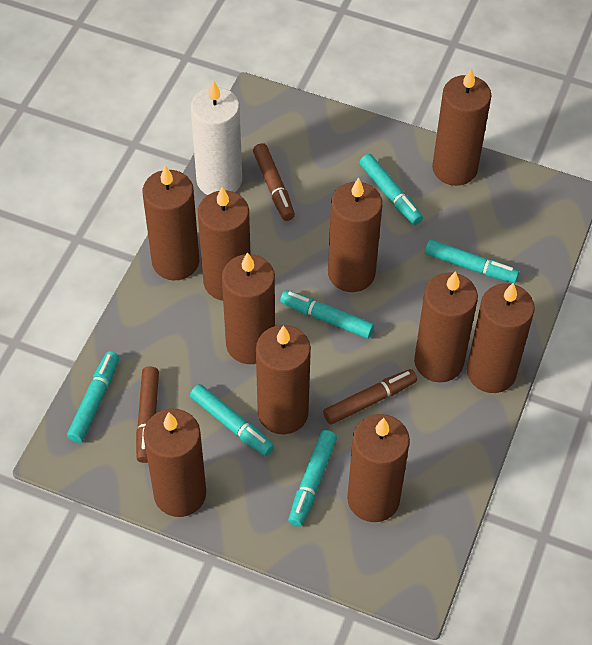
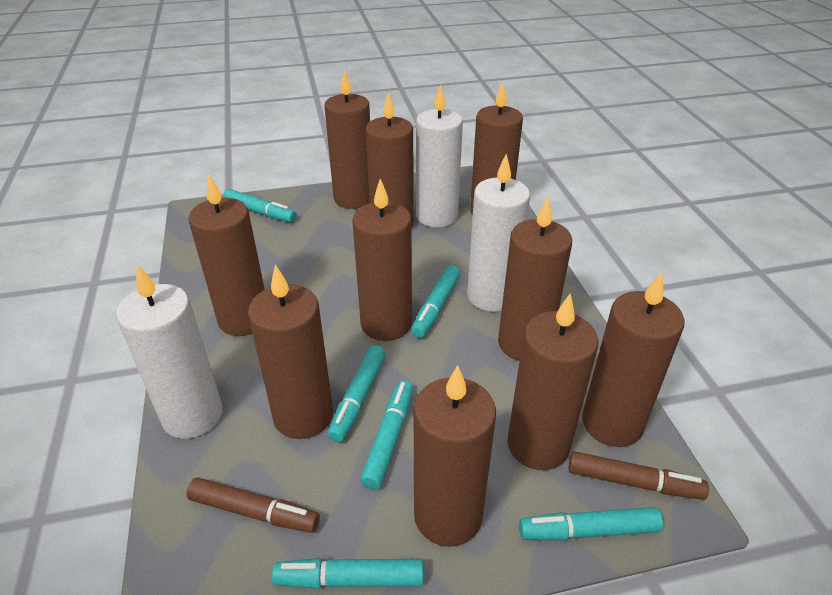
brown marker: [136,366,159,463] [253,143,295,221] [323,369,417,425] = 3 -> [186,478,320,533] [568,451,709,500] = 2
white candle: [191,80,242,195] = 1 -> [116,264,223,439] [416,85,463,228] [467,154,530,312] = 3

